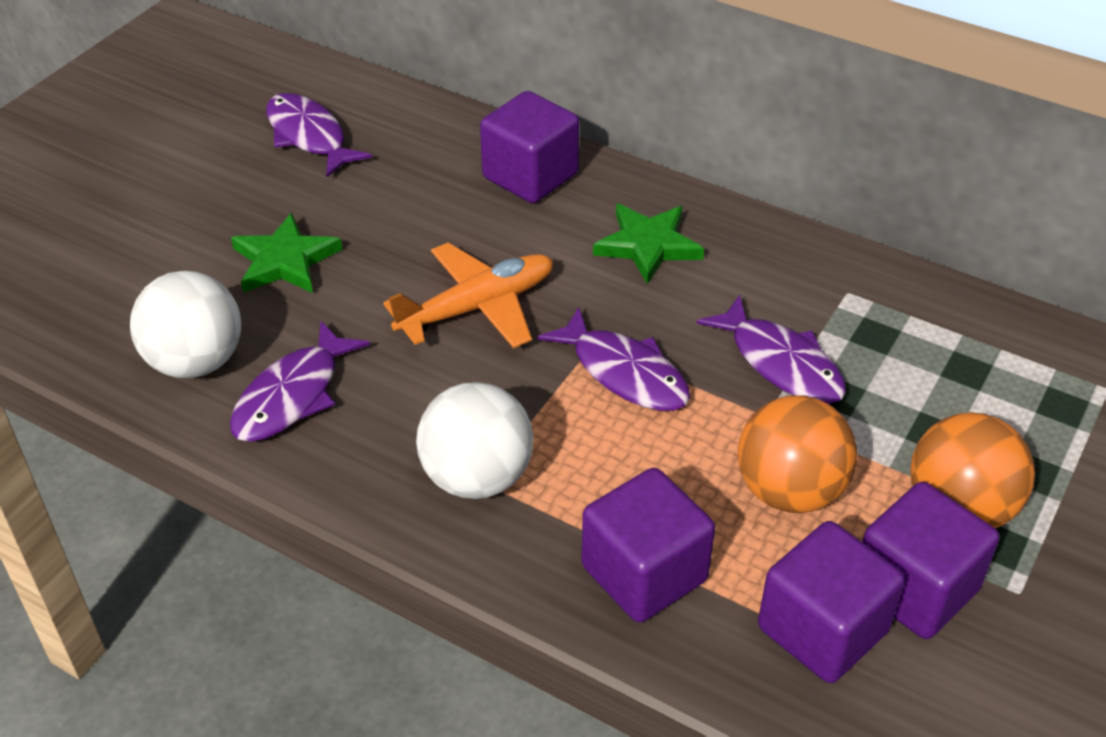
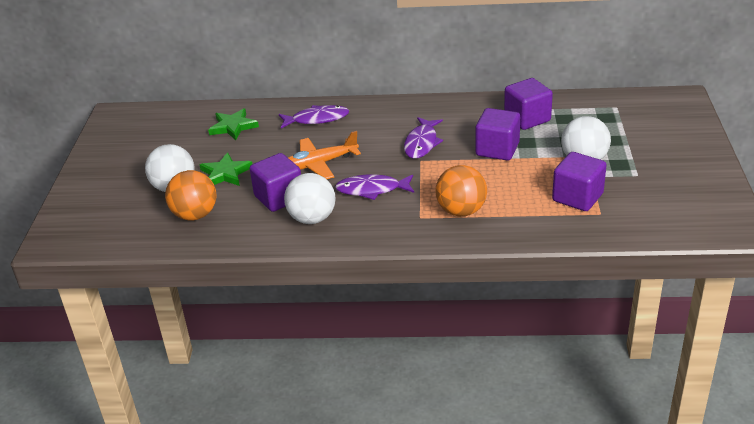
purple fish: [230,321,370,442] [266,93,372,177] [537,307,690,411] [697,295,846,404] = 4 -> [279,105,349,129] [335,174,414,200] [404,117,443,159] = 3
white ball: [130,271,241,378] [416,382,533,499] = 2 -> [145,144,195,192] [284,173,335,224] [561,116,611,160] = 3

